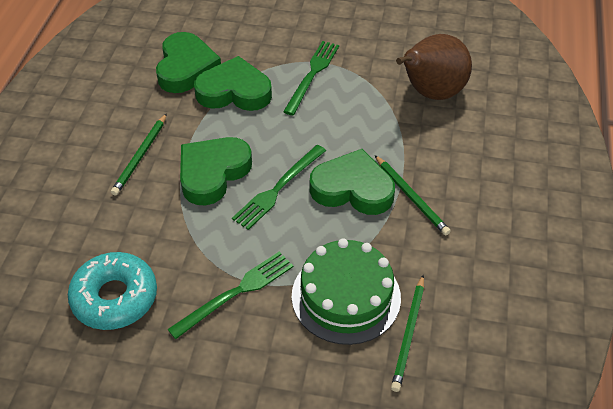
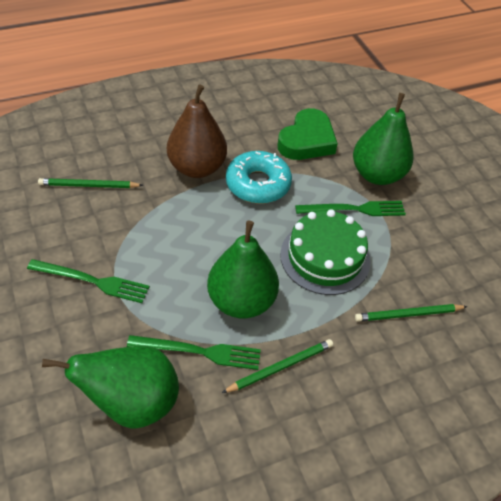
green heart: [156,32,221,93] [180,137,252,205] [194,56,272,111] [310,149,395,215] = 4 -> [277,108,338,160] = 1
green pear: none = 0 -> [42,346,179,429] [207,221,279,319] [353,93,414,185] = 3

